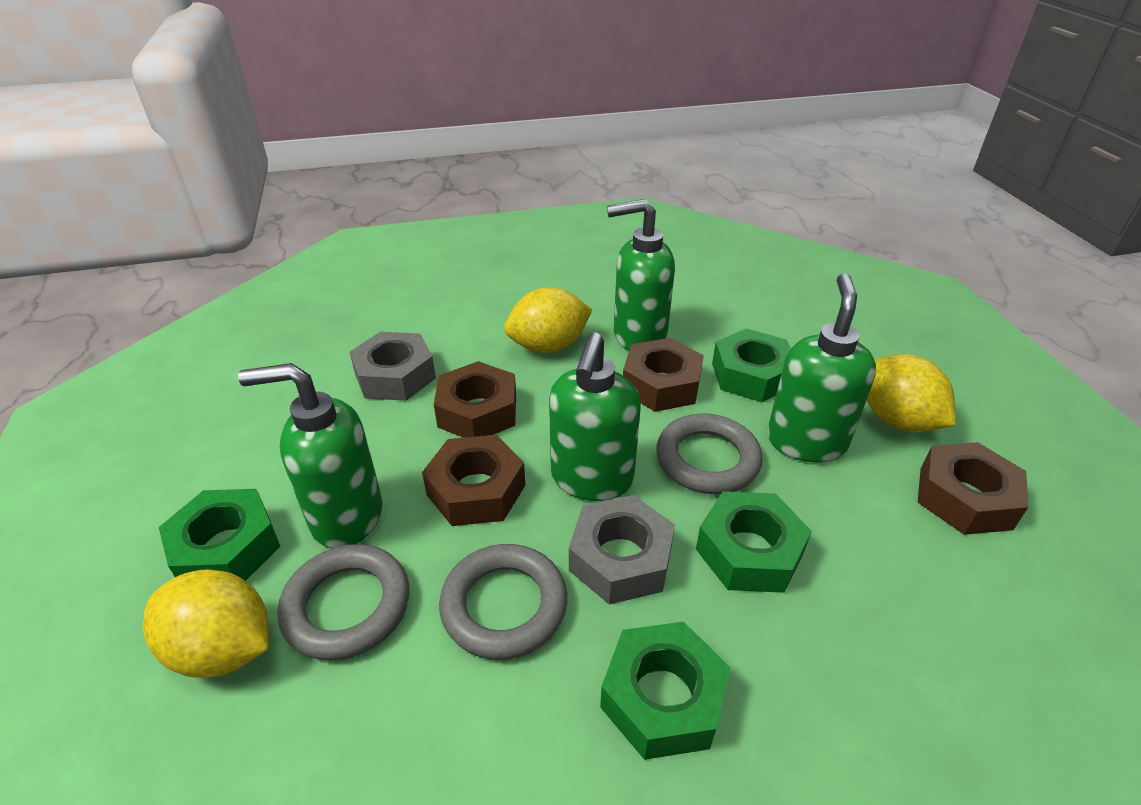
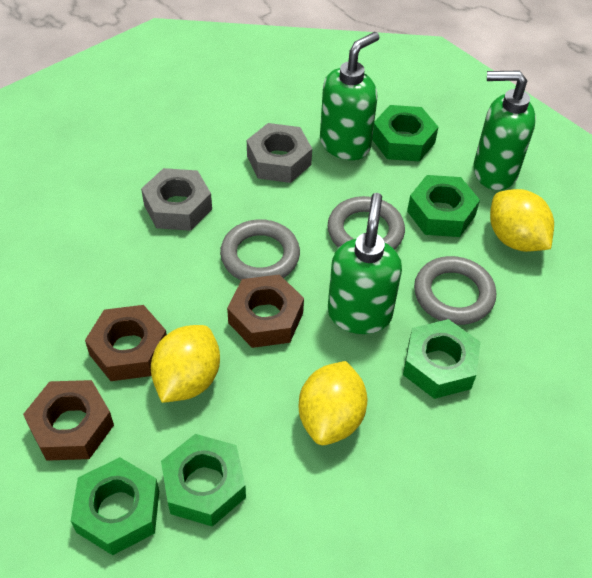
brown nut: [422,435,525,526] [434,361,516,438] [623,338,704,412] [918,442,1028,535] = 4 -> [23,380,114,461] [85,305,167,381] [227,274,304,348] = 3
green nut: [159,489,281,581] [600,621,731,760] [696,491,812,593] [712,329,791,402] = 4 -> [71,457,159,555] [161,434,246,527] [372,105,438,162] [403,319,480,399] [407,175,480,237] = 5
green soap dispenser: [238,363,382,548] [549,332,641,501] [607,199,675,351] [767,273,876,463] = 4 -> [320,32,379,160] [328,193,402,334] [473,70,536,190] = 3

